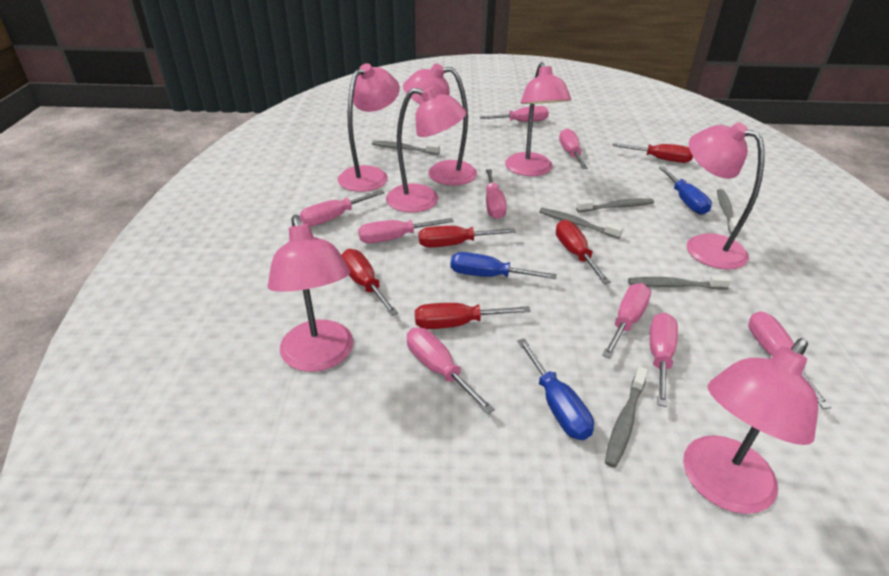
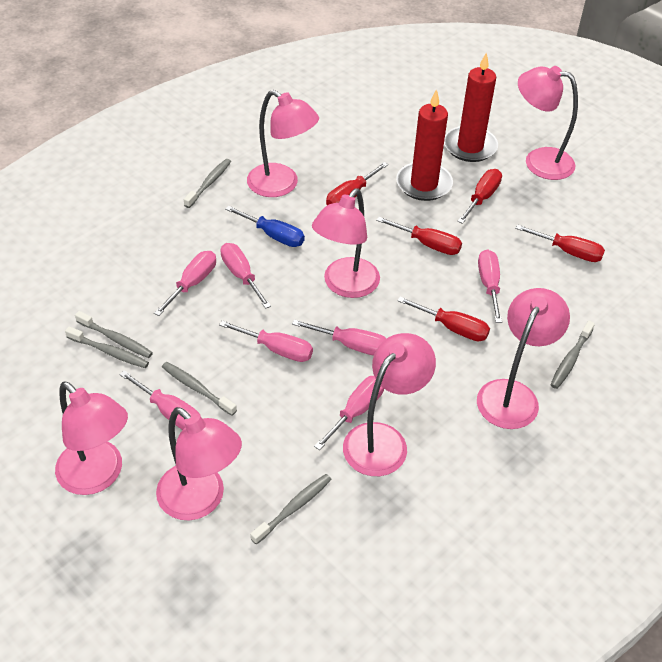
blue screwdriver: [451,252,557,279] [517,338,594,440] [659,167,712,215] = 3 -> [225,206,305,247] = 1
pink screwdriver: [300,190,384,226] [358,218,454,243] [407,328,495,414] [480,106,549,122] [486,169,507,219] [559,128,588,169] [602,283,651,358] [650,313,678,407] [748,311,832,409] = 9 -> [119,370,201,430] [154,251,216,316] [219,320,313,362] [221,243,271,309] [292,319,386,356] [314,376,384,450] [478,249,502,323] = 7
red candle: none = 0 -> [396,89,453,201] [444,52,498,162] = 2

